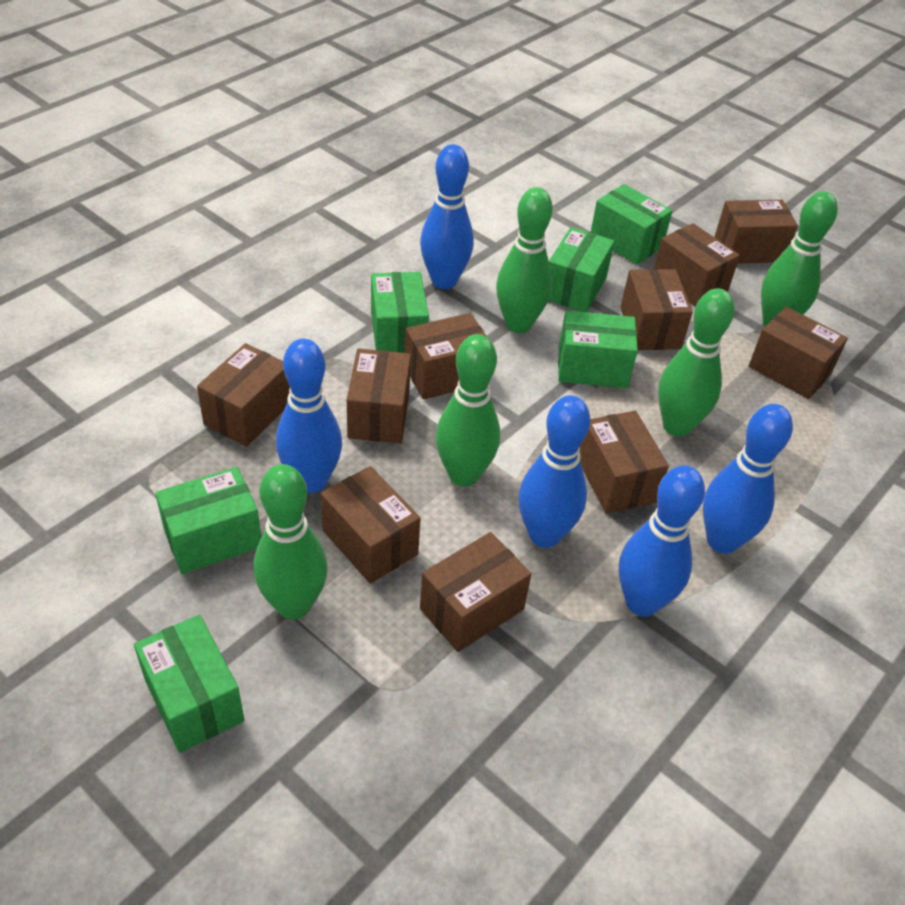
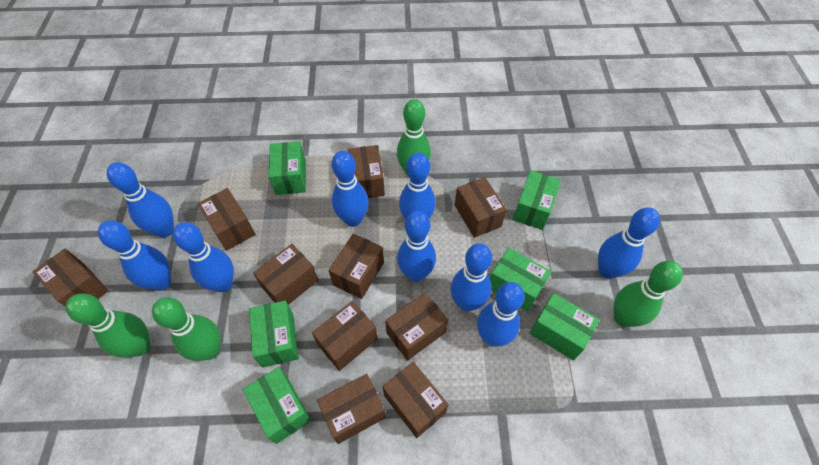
blue bowling pin: [276,339,342,493] [420,144,474,289] [518,395,590,548] [619,465,705,617] [703,404,793,554] = 5 -> [98,220,171,291] [107,162,174,237] [173,222,234,292] [332,151,369,227] [397,211,436,282] [399,152,436,219] [451,244,492,312] [477,282,525,346] [598,208,660,279] = 9
green bowling pin: [253,464,328,620] [436,334,500,487] [496,187,553,333] [658,288,735,437] [761,191,838,327] = 5 -> [66,294,151,357] [152,297,221,361] [397,99,431,177] [614,261,683,327] = 4

